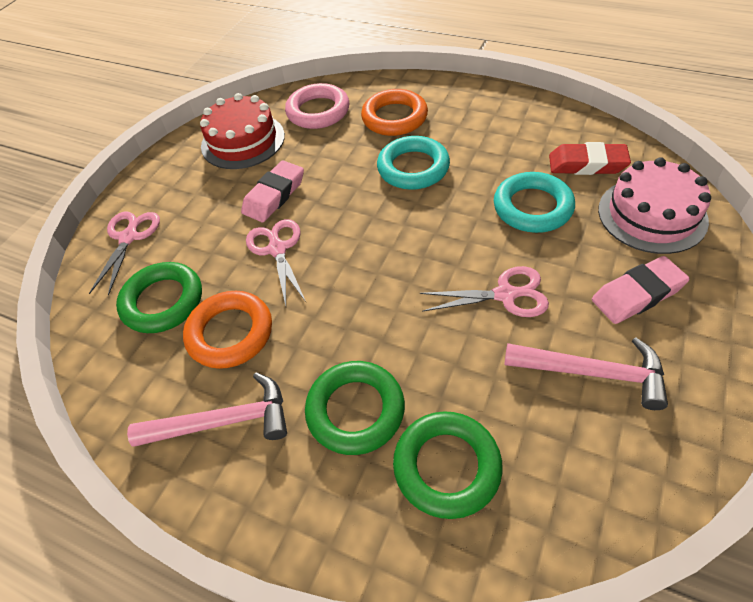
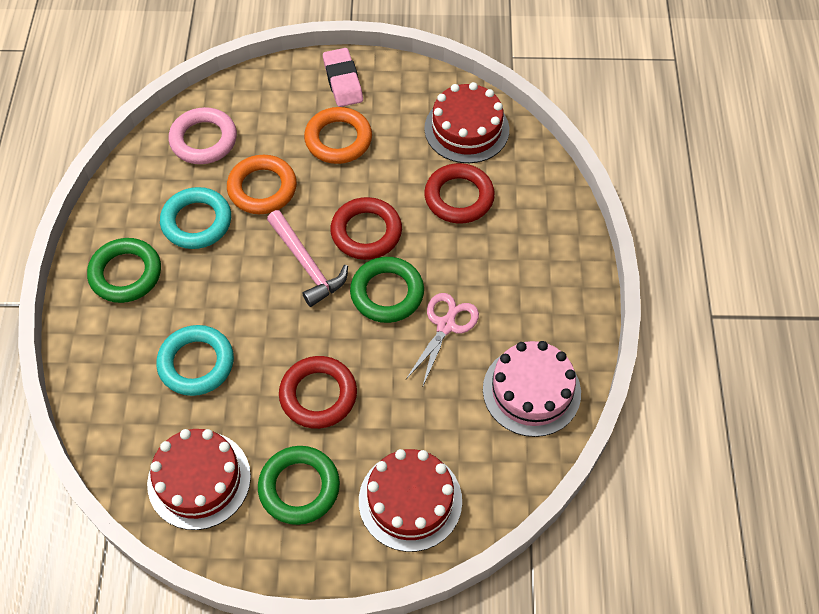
pink eraser: [241,160,304,222] [592,256,690,324] = 2 -> [323,48,363,107] = 1
pink hammer: [127,373,287,447] [504,338,668,410] = 2 -> [267,210,348,307] = 1
pink scissors: [89,211,160,296] [246,219,306,306] [420,266,549,317] = 3 -> [406,293,479,388] = 1
red cake: [200,93,285,169] = 1 -> [147,429,251,530] [359,449,462,552] [424,82,509,163] = 3
red eraser: [549,142,631,175] = 1 -> none = 0
red ring: none = 0 -> [279,356,357,429] [330,197,402,260] [424,163,495,224] = 3

